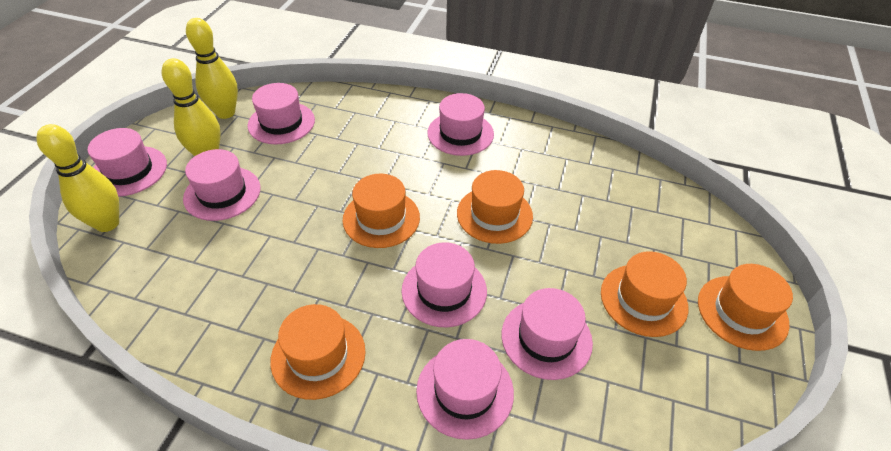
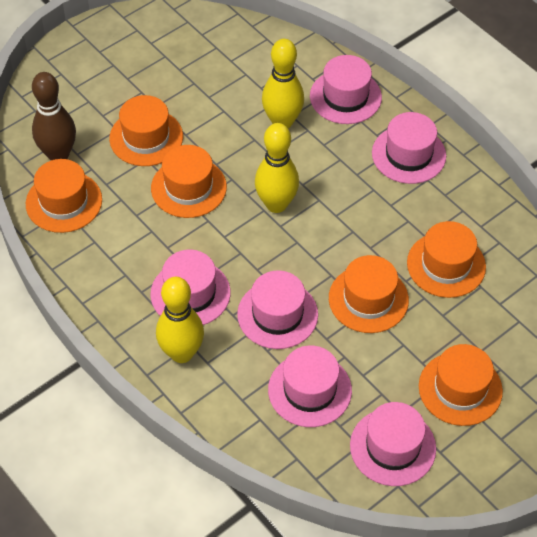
brown bowling pin: none = 0 -> [32,72,76,160] = 1
orange hat: [270,304,366,400] [343,174,420,248] [457,170,533,244] [601,251,688,337] [698,264,793,351] = 5 -> [26,159,102,233] [109,95,183,166] [151,145,227,218] [329,255,409,333] [407,221,486,298] [419,344,503,426] = 6
pink hat: [88,128,167,197] [183,149,261,221] [247,83,315,144] [402,242,487,327] [416,339,514,440] [427,93,494,156] [502,288,593,380] = 7 -> [150,250,231,325] [237,270,318,349] [268,345,352,427] [310,55,382,124] [350,402,436,486] [372,112,446,184] = 6

